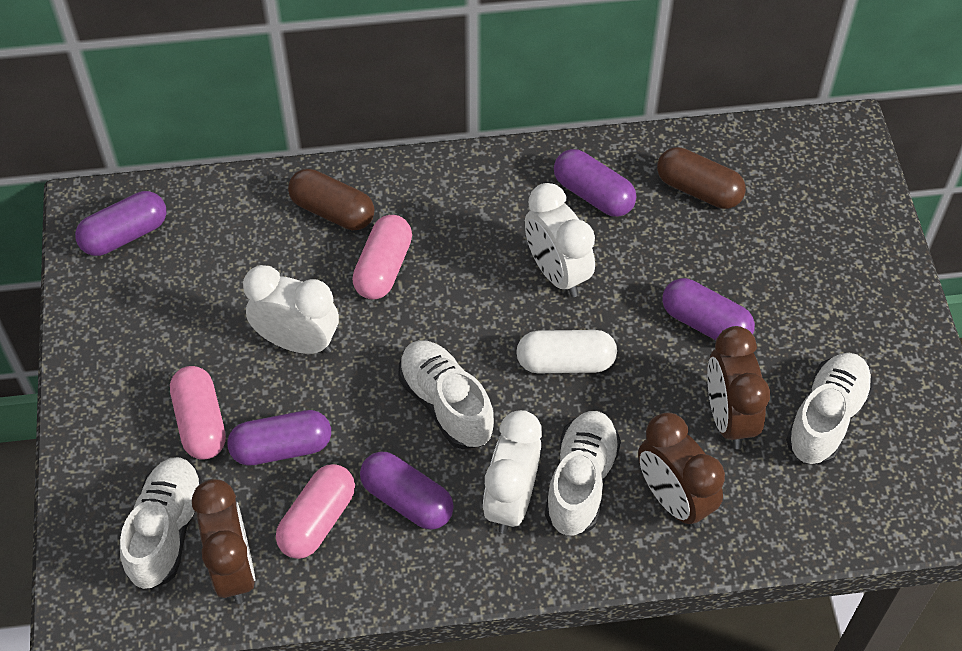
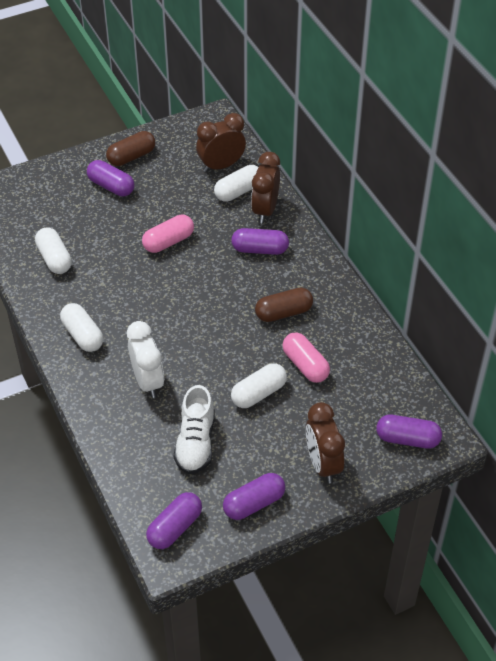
pink capsule: [170,366,226,460] [276,464,355,559] [352,215,412,300] = 3 -> [142,215,194,253] [282,332,330,383] = 2
white capsule: [516,330,617,373] = 1 -> [35,227,72,274] [60,303,103,352] [214,165,258,202] [231,363,287,408] = 4
white clock: [243,265,339,354] [483,410,542,534] [525,183,595,297] = 3 -> [127,321,164,398] = 1
white shoe: [120,457,203,589] [398,340,494,449] [545,411,621,536] [786,353,874,465] = 4 -> [174,385,215,474] = 1

